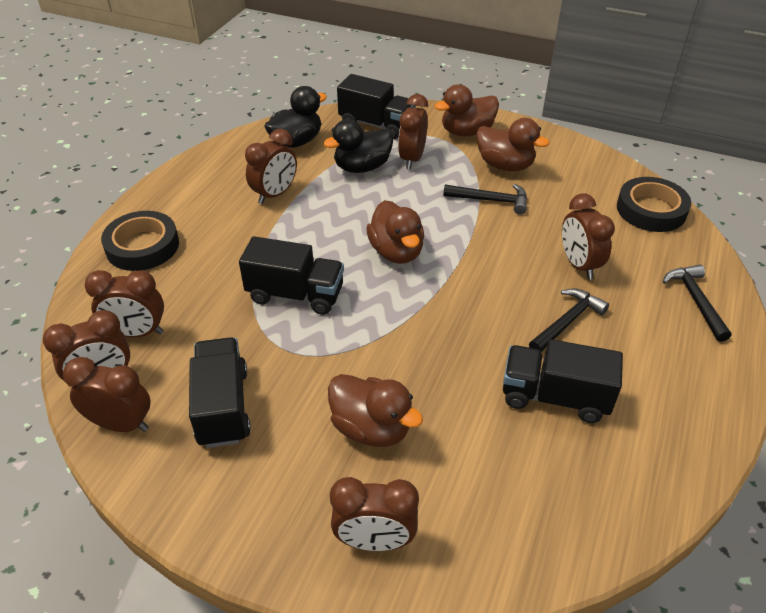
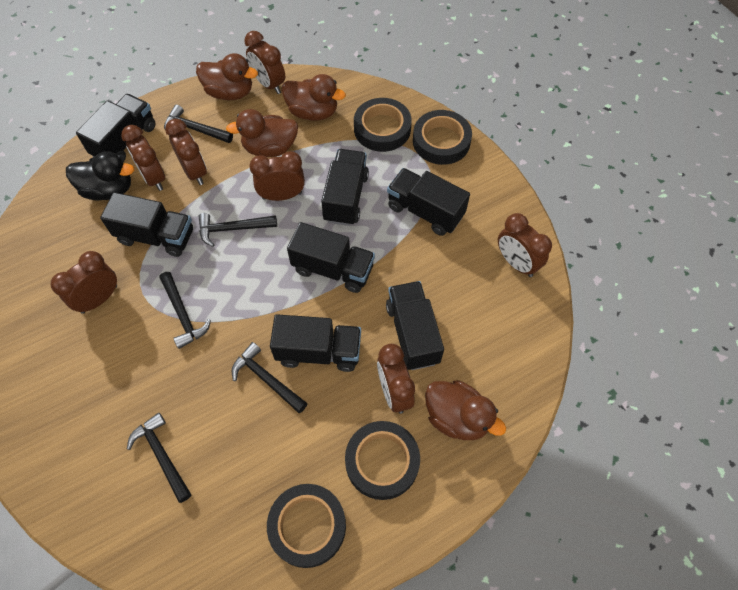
black duck: [264,86,327,148] [323,119,394,173] = 2 -> [66,151,134,200] = 1
black hammer: [443,184,527,215] [529,289,609,352] [663,265,731,342] = 3 -> [127,413,192,503] [159,272,211,349] [164,105,233,143] [199,213,277,247] [232,342,308,413] = 5
black tape: [101,211,179,271] [617,177,691,232] = 2 -> [267,484,346,568] [345,421,420,500] [354,98,412,152] [413,110,472,165] = 4
black truck: [189,337,251,448] [239,236,344,315] [337,74,416,139] [503,339,623,423] = 4 -> [76,94,155,162] [100,192,193,257] [270,314,361,372] [287,222,375,293] [321,149,369,226] [386,281,444,370] [387,168,470,236] = 7

